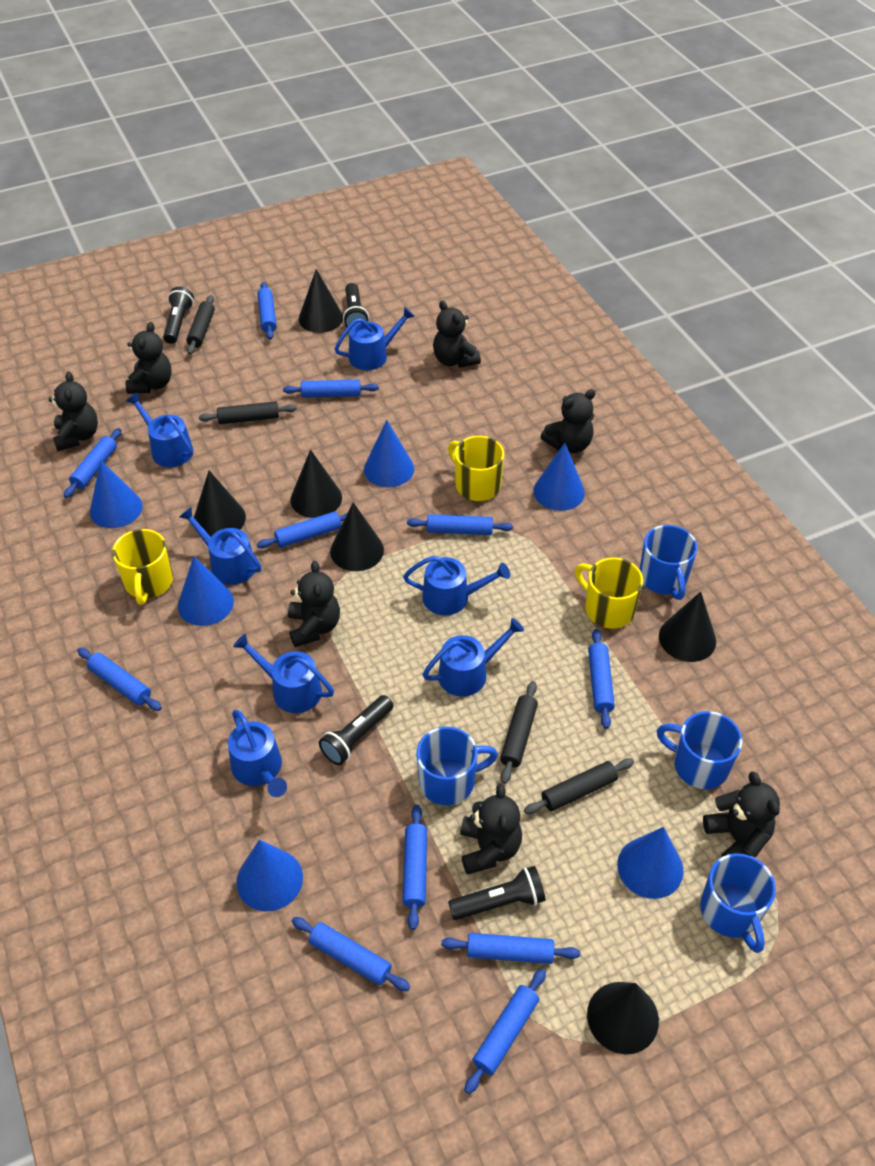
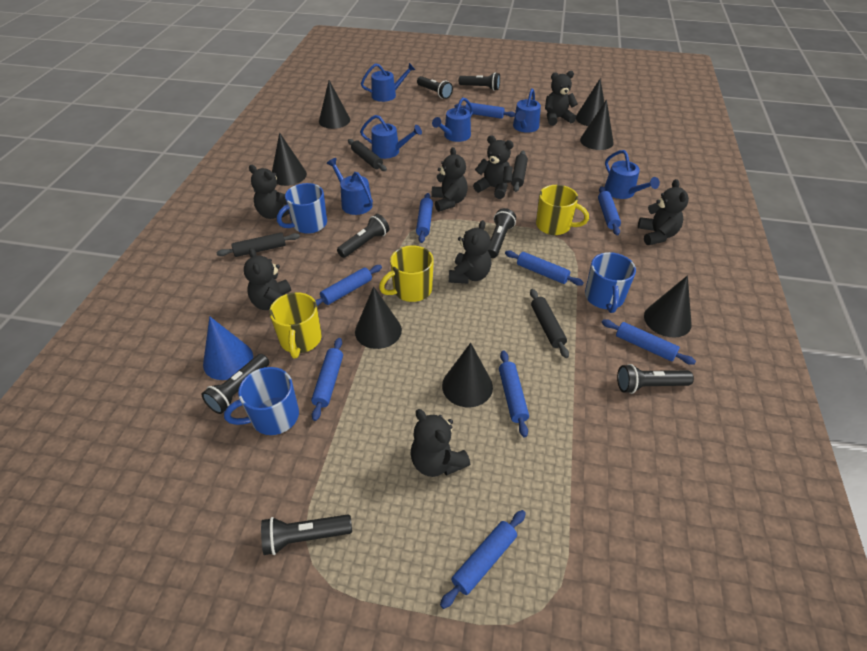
black cone: [194,471,246,536] [290,450,342,518] [299,269,343,333] [330,502,384,571] [587,982,659,1054] [659,592,716,662] = 6 -> [272,132,307,186] [319,80,350,129] [355,286,402,349] [442,343,493,407] [576,78,604,126] [580,99,614,150] [644,275,692,338] = 7
black flashlight: [163,287,194,344] [319,695,394,765] [343,283,369,327] [448,866,546,920] = 4 -> [202,354,269,414] [261,514,352,555] [337,214,389,258] [417,76,453,99] [459,73,500,91] [488,208,516,258] [617,364,694,394] = 7
black teddy bear: [49,371,98,451] [126,322,172,394] [288,561,340,647] [433,300,481,368] [460,784,522,875] [541,389,596,453] [703,771,780,857] = 7 -> [244,248,291,310] [249,165,289,219] [410,409,470,477] [432,147,468,212] [449,220,491,284] [473,135,514,199] [545,71,578,126] [638,179,689,245] = 8
blue cone: [90,460,143,528] [178,556,234,626] [236,839,303,912] [364,420,414,487] [533,443,585,511] [617,827,683,899] = 6 -> [203,316,253,380] = 1
blue mug: [416,727,498,805] [639,525,698,600] [657,711,742,789] [700,853,776,953] = 4 -> [224,367,299,435] [277,183,327,234] [585,252,636,313] = 3
blue rolling pin: [64,428,121,498] [77,648,162,711] [257,282,277,340] [257,511,348,548] [283,380,379,398] [292,917,410,991] [402,805,427,930] [407,514,513,535] [441,933,580,964] [464,968,546,1094] [588,629,615,729] = 11 -> [311,338,343,421] [315,265,382,306] [416,193,433,243] [440,510,526,609] [455,103,515,119] [499,351,529,437] [505,250,584,286] [598,186,621,235] [601,319,696,365] = 9
blue watering can: [126,393,193,467] [179,507,261,585] [228,710,287,797] [233,634,334,713] [335,307,415,370] [403,556,510,615] [422,618,524,697] = 7 -> [326,158,373,215] [360,115,422,159] [361,63,415,102] [432,97,473,142] [513,88,541,133] [604,150,660,199] = 6

